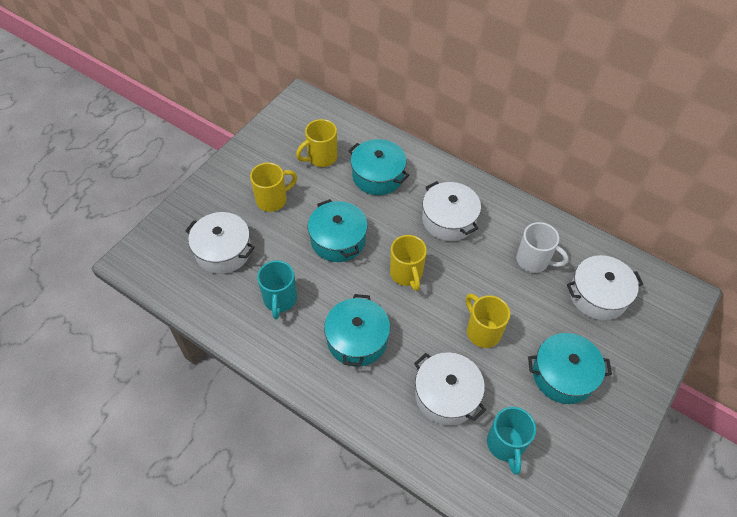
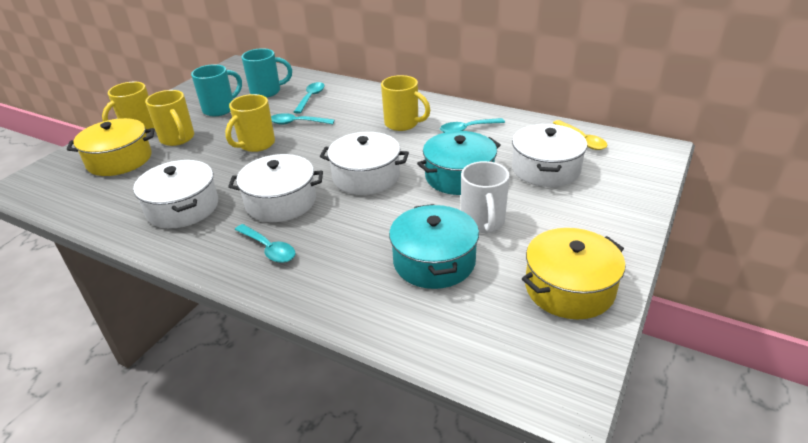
turquoise pot: [308,199,368,262] [324,294,390,367] [349,139,409,195] [528,333,612,404] = 4 -> [389,204,479,289] [417,131,501,195] = 2
turquoise spoon: none = 0 -> [235,224,295,263] [271,113,334,125] [294,82,325,114] [440,118,505,133] = 4
yellow pot: none = 0 -> [67,118,154,176] [522,228,626,319] = 2
yellow spoon: none = 0 -> [553,120,608,150] = 1

